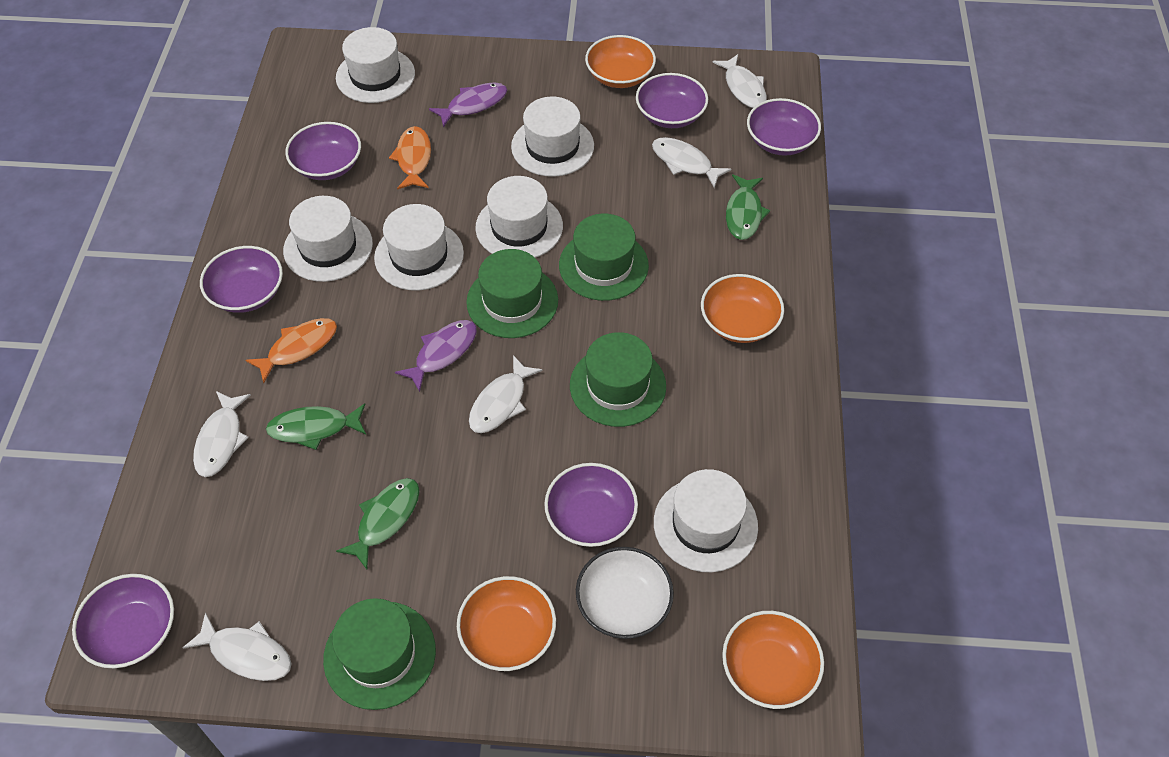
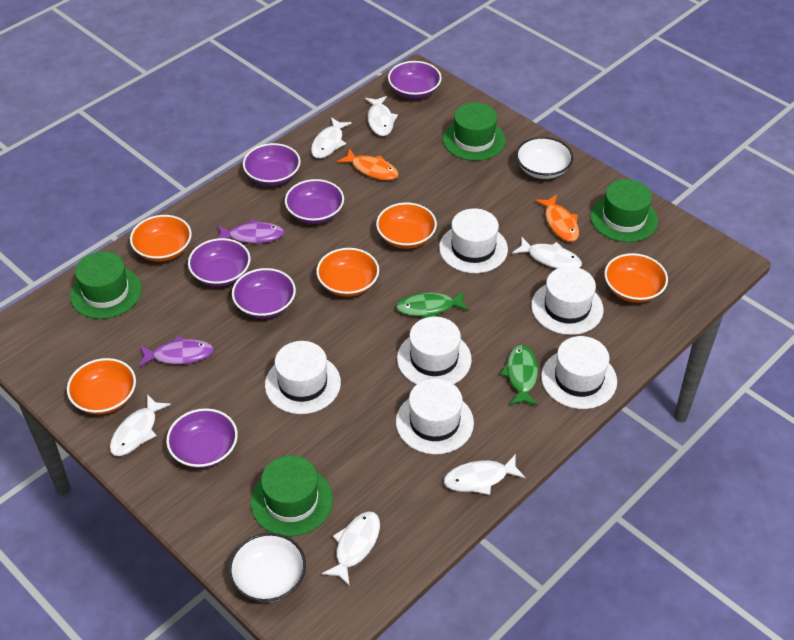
green fish: [266,403,366,450] [336,478,420,570] [726,174,770,240] = 3 -> [396,291,469,318] [500,345,538,406] = 2
orange bowl: [457,576,556,671] [585,35,656,88] [701,274,784,343] [722,611,824,709] = 4 -> [67,358,136,415] [130,215,192,262] [316,248,379,297] [376,203,437,249] [604,253,668,303] = 5
white bowl: [576,547,674,639] = 1 -> [229,533,306,602] [516,137,573,179] = 2
white fish: [183,612,292,681] [193,391,251,477] [469,355,543,433] [652,137,731,188] [712,54,767,108] = 5 -> [110,394,171,456] [311,117,352,158] [322,511,380,586] [365,96,398,136] [444,454,525,495] [512,237,582,269] = 6

